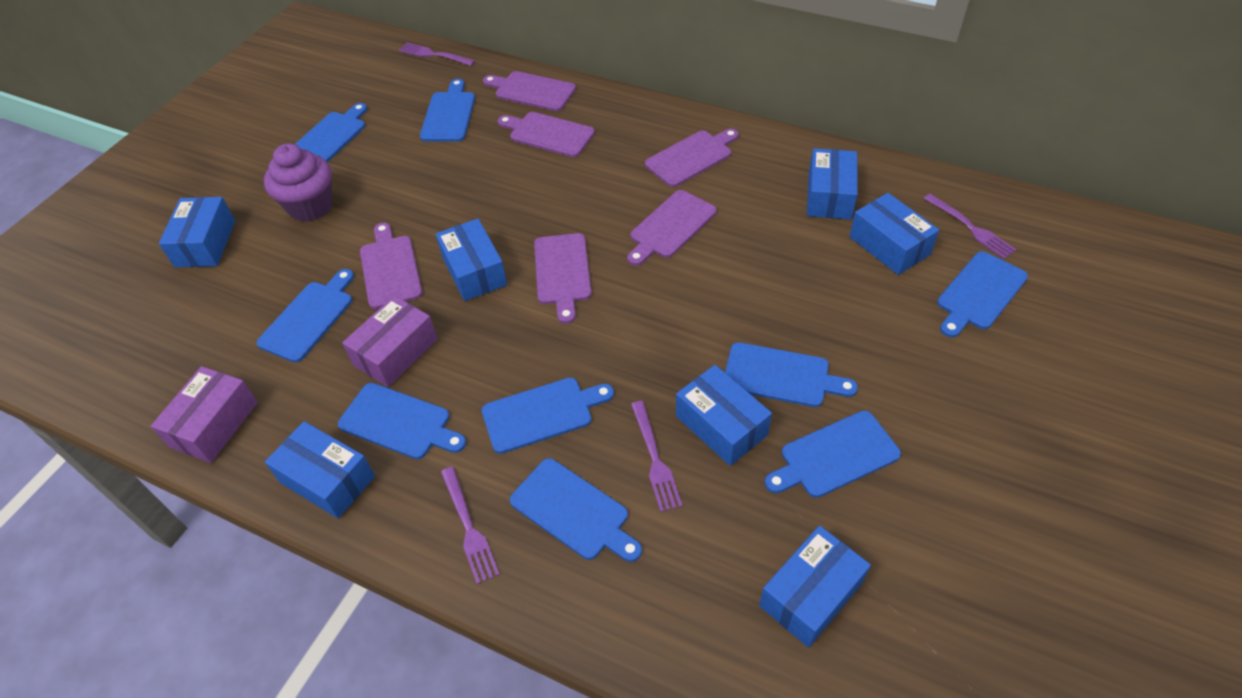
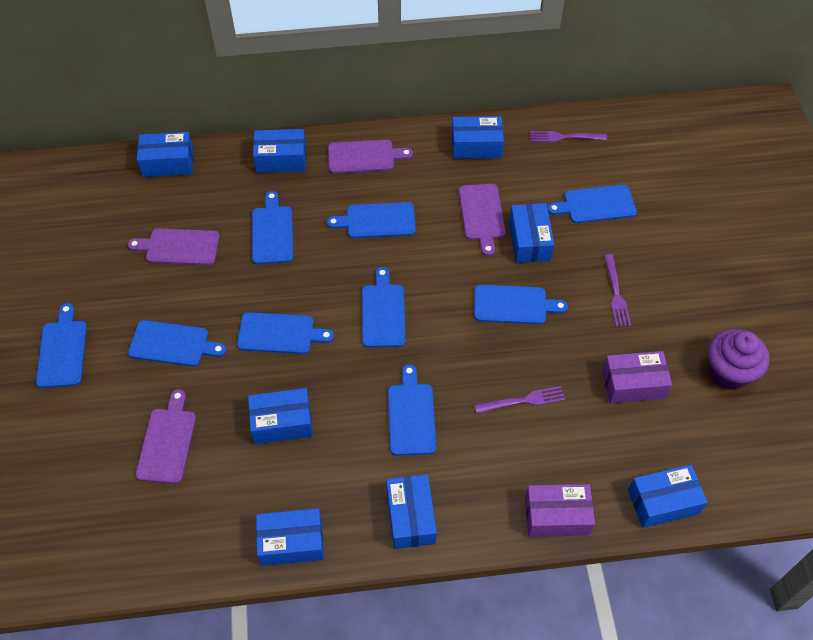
blue box: [159,197,235,267] [265,421,375,519] [436,219,507,301] [676,365,772,466] [759,526,871,648] [807,148,858,220] [849,193,939,275] = 7 -> [137,132,194,177] [248,388,313,444] [253,129,306,173] [256,508,324,566] [386,474,437,549] [452,116,504,159] [509,203,555,263] [628,464,708,528] = 8
purple cutting board: [360,223,422,309] [483,71,576,111] [498,112,595,157] [534,233,592,324] [627,190,717,266] [645,128,739,187] = 6 -> [128,228,220,265] [136,389,196,484] [328,139,413,174] [459,184,506,256] = 4
purple fork: [399,43,475,66] [441,467,500,584] [631,401,682,512] [923,194,1017,259] = 4 -> [474,386,565,413] [530,131,607,142] [604,254,631,327] = 3

